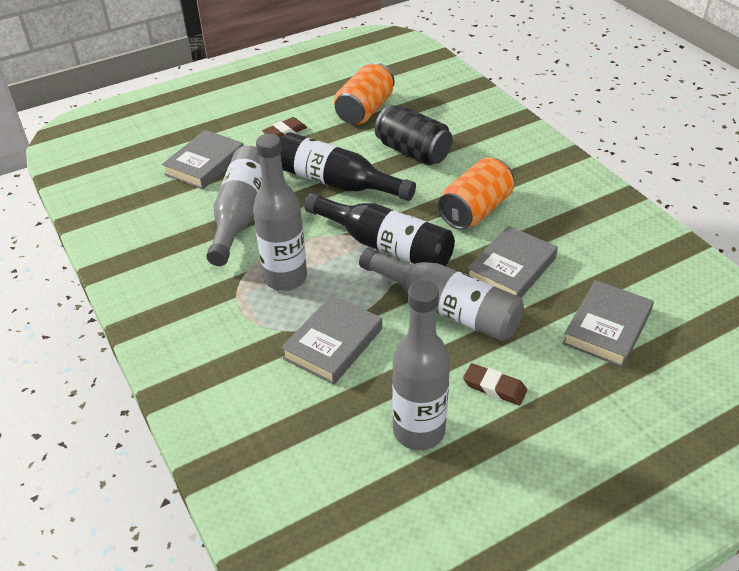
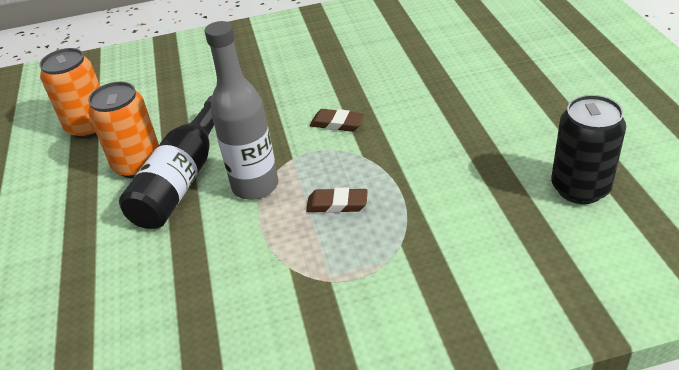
black bottle: [280,132,416,201] [304,193,455,266] = 2 -> [119,95,214,229] = 1
grey book: [162,130,244,189] [281,295,382,384] [467,226,558,298] [562,280,654,368] = 4 -> none = 0
grey bottle: [206,146,262,266] [253,134,307,291] [359,247,524,342] [392,281,450,450] = 4 -> [204,21,278,200] = 1

